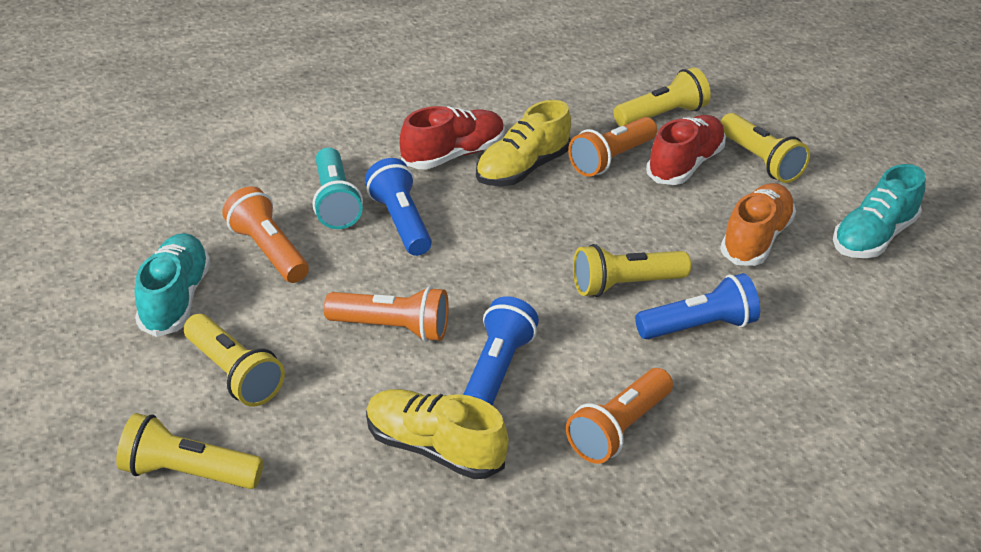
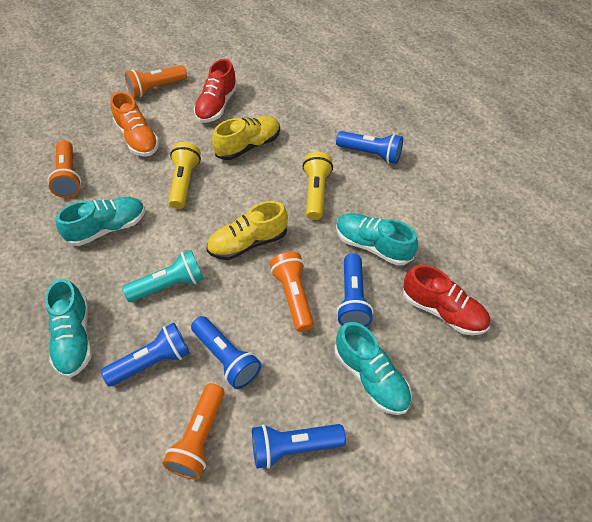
blue flashlight: [365,158,432,256] [463,296,539,405] [635,273,760,339] = 3 -> [101,322,190,386] [191,316,261,389] [252,424,346,469] [336,131,403,164] [336,254,373,327] = 5
turquoise shoe: [135,233,210,337] [833,164,926,258] = 2 -> [45,279,92,378] [56,197,145,246] [335,322,412,415] [336,213,418,266] = 4
yellow flashlight: [116,413,264,489] [184,314,285,407] [573,244,691,297] [614,67,711,127] [720,113,810,183] = 5 -> [169,142,201,209] [302,152,333,220] = 2

